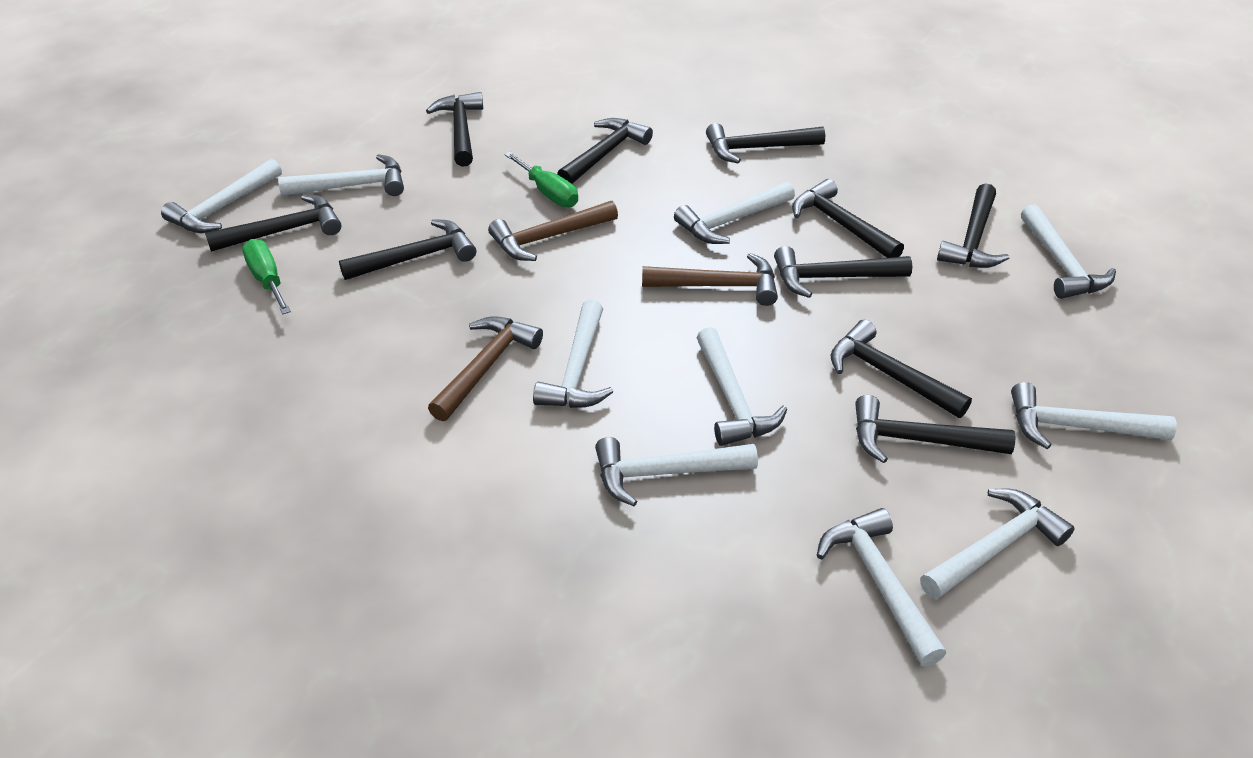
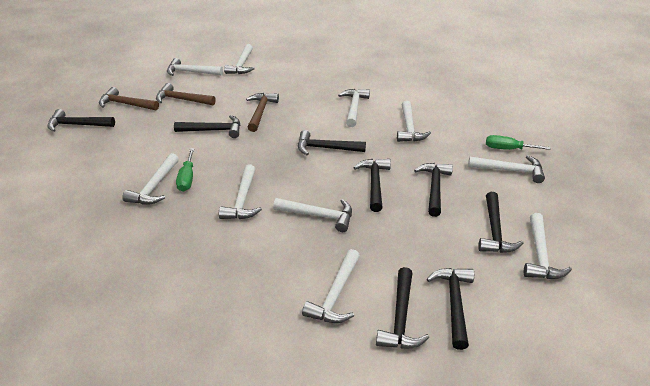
black hammer: [205,195,341,252] [339,219,476,280] [426,92,483,167] [557,118,653,184] [706,123,825,163] [774,246,912,298] [792,179,904,258] [831,320,972,418] [855,395,1016,463] [937,183,1009,268] = 10 -> [47,109,115,132] [174,115,240,138] [298,130,366,155] [353,159,391,212] [376,267,429,348] [414,163,453,217] [427,268,474,350] [478,192,524,253] = 8

